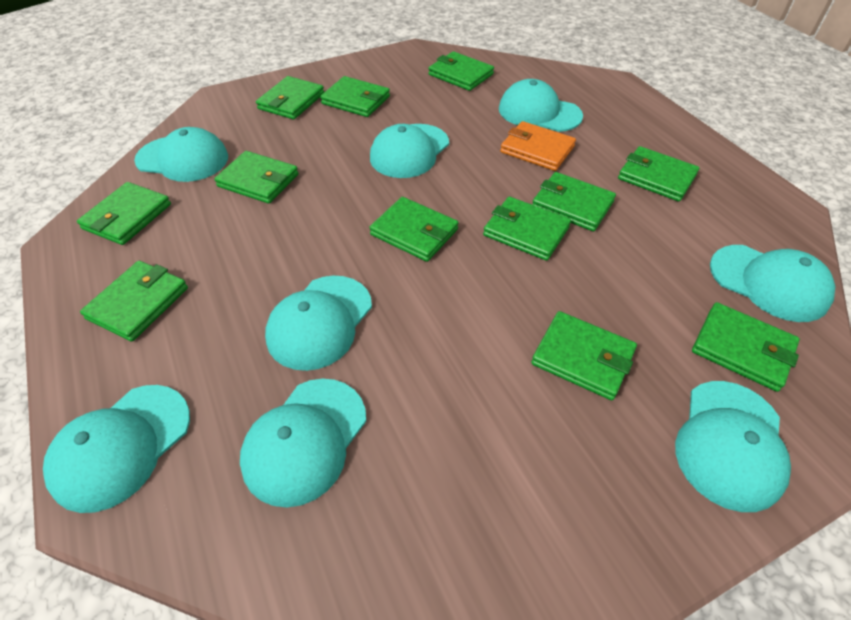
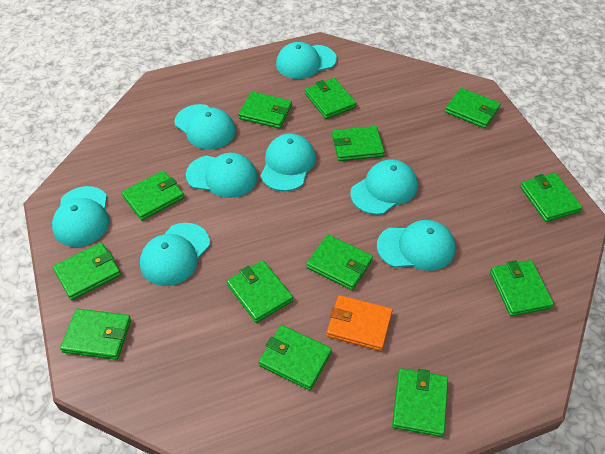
green wallet: [77,182,171,245] [80,261,188,342] [214,151,299,204] [256,76,324,120] [320,76,390,117] [369,197,458,262] [429,51,494,91] [483,197,571,261] [531,311,637,400] [532,172,616,231] [618,146,699,202] [692,302,800,392] = 12 -> [53,243,121,300] [60,309,131,360] [121,170,184,221] [227,261,293,323] [238,92,292,129] [259,325,332,390] [305,78,356,119] [306,234,373,290] [332,126,385,161] [392,368,448,437] [445,88,500,128] [490,260,554,316] [520,173,582,222] = 13

